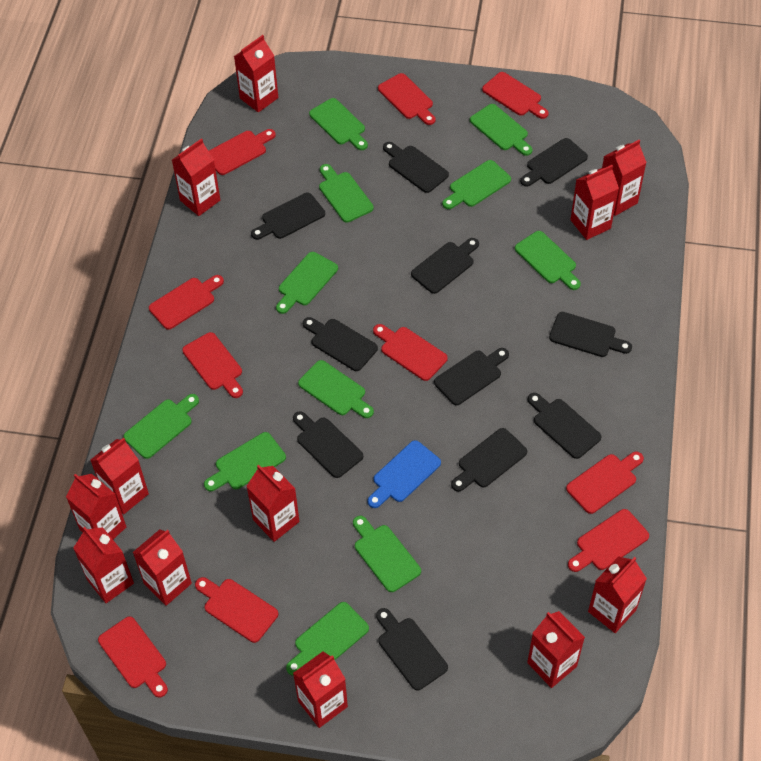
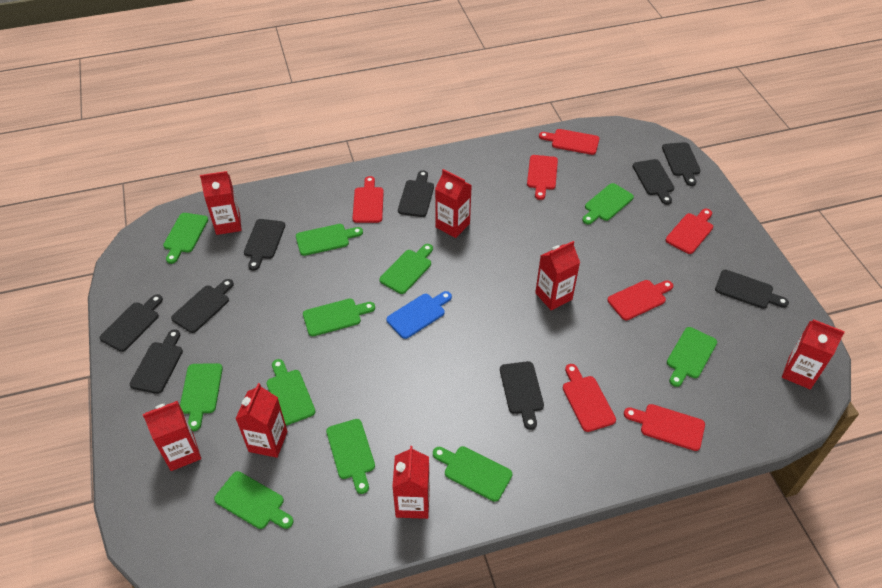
black cutting board: [251,192,325,240] [293,411,363,478] [303,317,378,371] [376,608,448,690] [383,142,449,193] [411,238,479,294] [434,348,509,405] [451,428,527,492] [520,138,588,187] [528,393,602,459] [549,312,632,357] = 11 -> [100,294,163,352] [130,329,183,394] [171,279,234,333] [244,219,285,271] [398,170,434,217] [500,361,544,430] [633,159,674,205] [662,142,701,186] [715,270,789,309] = 9
red carton: [66,474,126,539] [73,527,134,603] [90,438,149,514] [133,529,192,606] [172,138,220,216] [234,35,278,113] [246,465,300,542] [293,651,348,728] [527,611,585,688] [570,165,619,240] [588,556,647,633] [602,140,647,216] = 12 -> [143,401,201,471] [200,171,242,235] [236,383,288,458] [392,446,430,519] [435,169,472,238] [535,241,580,311] [782,319,845,389] = 7
red cutting board: [98,616,168,698] [149,275,224,330] [182,332,243,398] [195,577,278,643] [209,129,276,175] [373,324,448,381] [378,73,435,125] [482,72,549,119] [566,451,644,514] [568,509,649,572] = 10 -> [353,176,384,223] [527,155,558,200] [539,129,599,155] [563,364,616,432] [607,280,673,320] [624,404,705,451] [666,209,713,254] = 7

